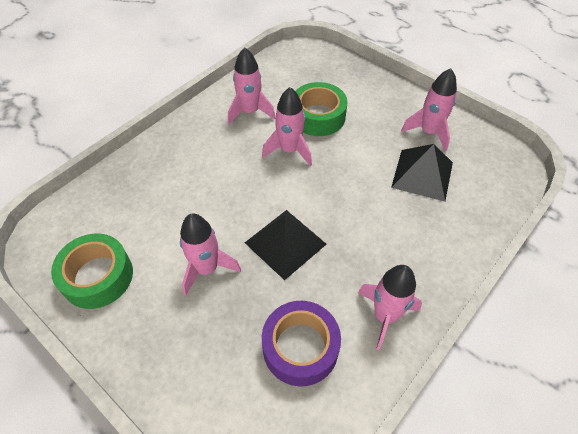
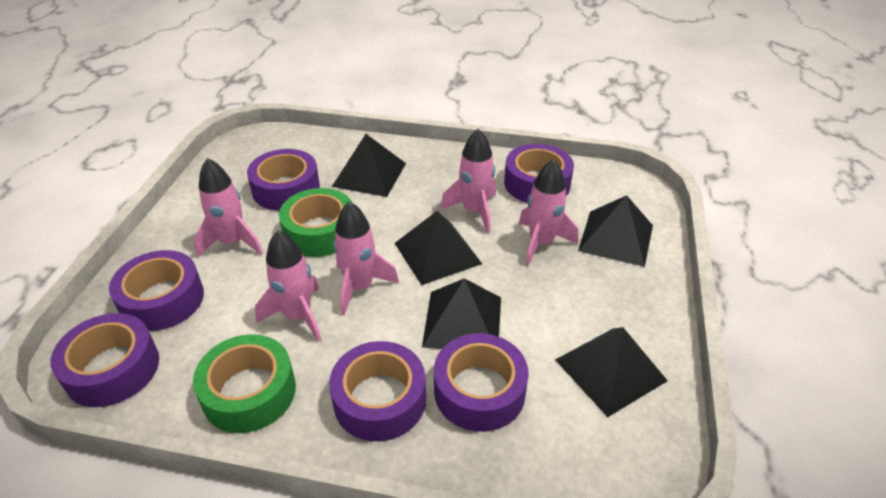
black pyramid: [245,210,326,280] [391,144,453,202] = 2 -> [332,134,406,197] [395,211,482,285] [422,278,501,349] [555,327,668,417] [578,195,653,267] = 5
purple tape: [262,301,341,387] = 1 -> [50,313,159,407] [109,250,204,331] [247,149,320,211] [329,341,426,441] [434,333,529,432] [504,144,574,203] = 6

